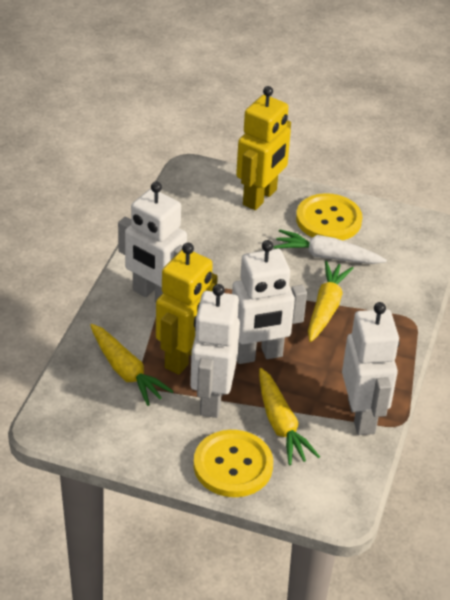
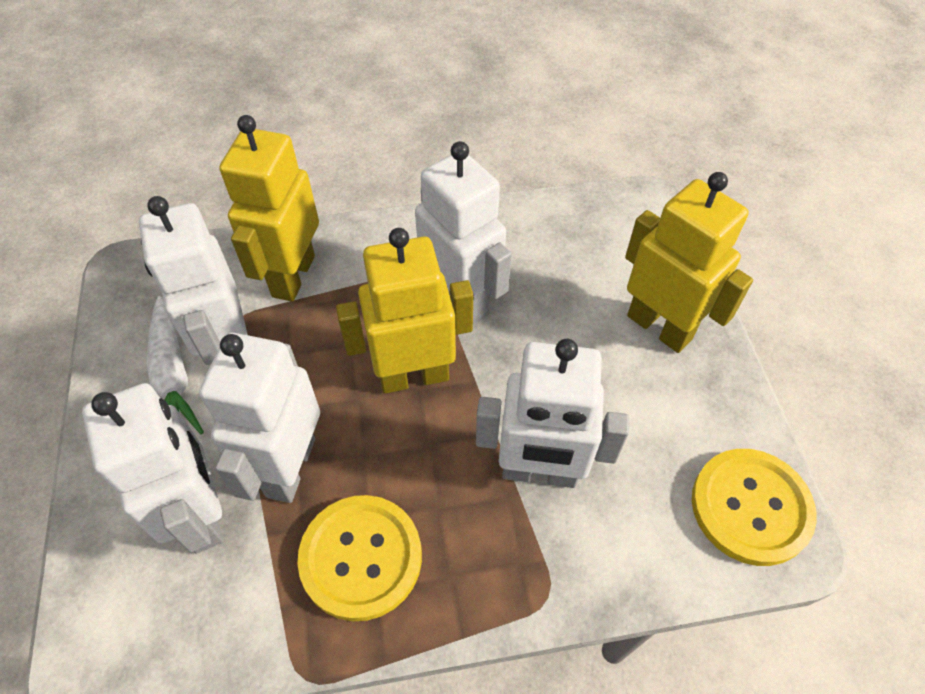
white robot: [118,181,187,303] [190,284,240,418] [232,240,307,364] [342,302,399,435] = 4 -> [82,383,223,554] [139,196,248,365] [199,333,320,503] [415,141,512,324] [476,339,629,488] = 5
yellow carrot: [90,324,174,406] [259,368,320,465] [308,261,353,342] = 3 -> none = 0
yellow robot: [156,243,218,375] [236,86,291,210] = 2 -> [219,115,319,302] [336,228,473,394] [625,172,753,353] = 3

